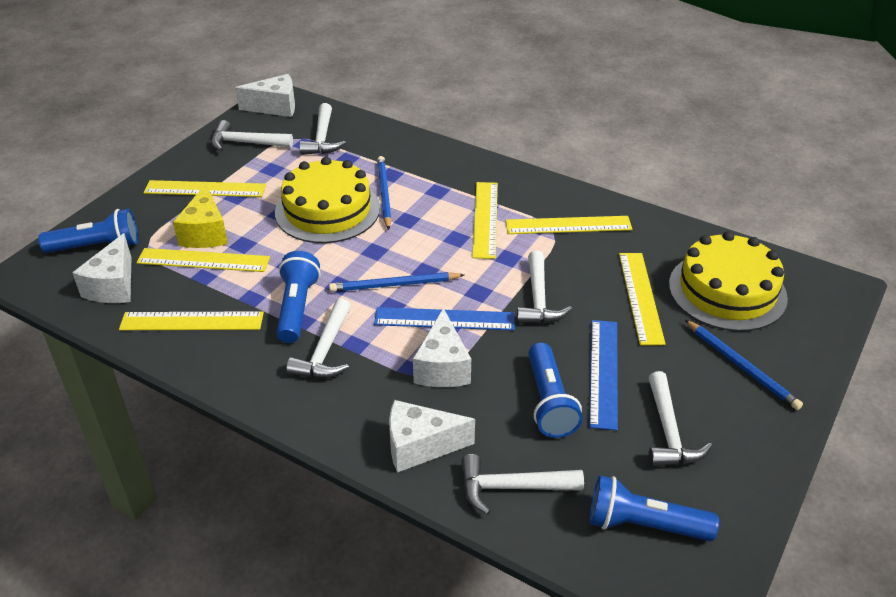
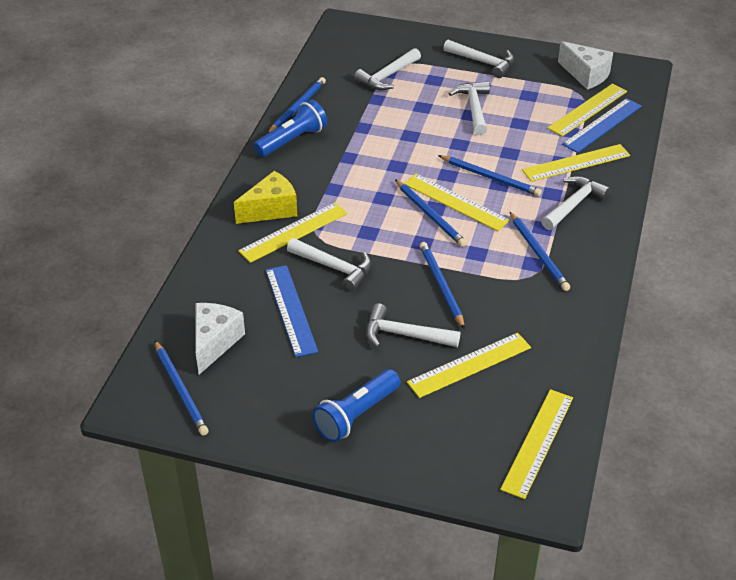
blue flashlight: [38,209,138,253] [276,251,320,343] [528,342,583,438] [589,475,719,541] = 4 -> [253,100,328,157] [312,369,400,442] = 2
blue pencil: [329,272,464,292] [377,156,392,230] [685,320,803,410] = 3 -> [155,340,209,436] [268,77,326,133] [395,179,467,247] [420,242,465,329] [438,155,542,196] [509,211,570,291] = 6
white cheese: [72,233,131,303] [235,74,295,117] [389,400,475,473] [413,308,471,387] = 4 -> [196,303,245,375] [558,41,613,90] = 2
yellow cake: [275,157,380,243] [669,231,788,331] = 2 -> none = 0

